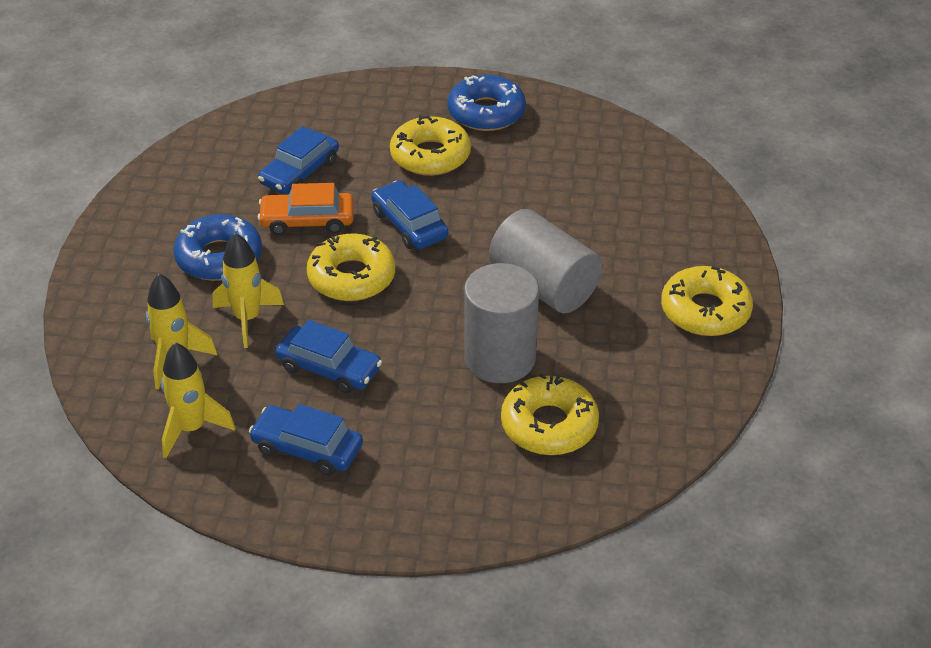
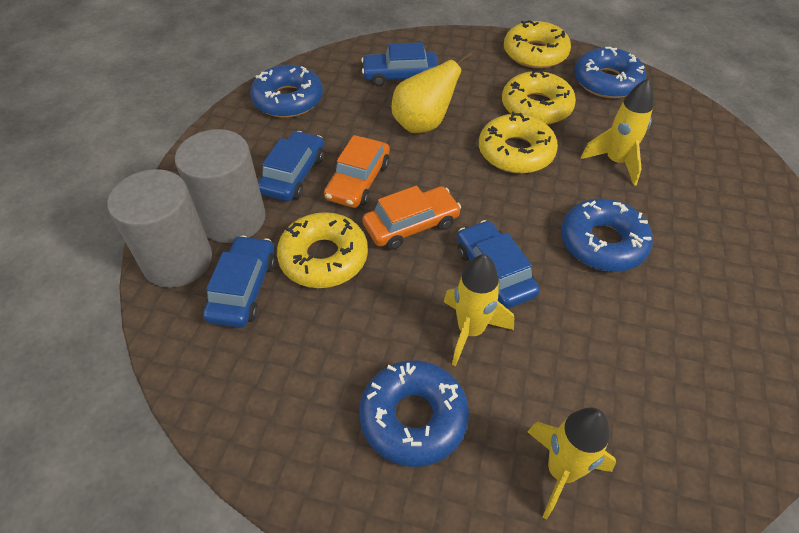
blue donut: [173,214,262,281] [447,75,526,131] = 2 -> [250,65,323,118] [359,360,469,467] [561,199,653,272] [574,47,646,98] = 4
orange car: [258,183,354,235] = 1 -> [324,135,390,208] [362,185,461,250] = 2
yellow pear: none = 0 -> [391,51,473,133] = 1

